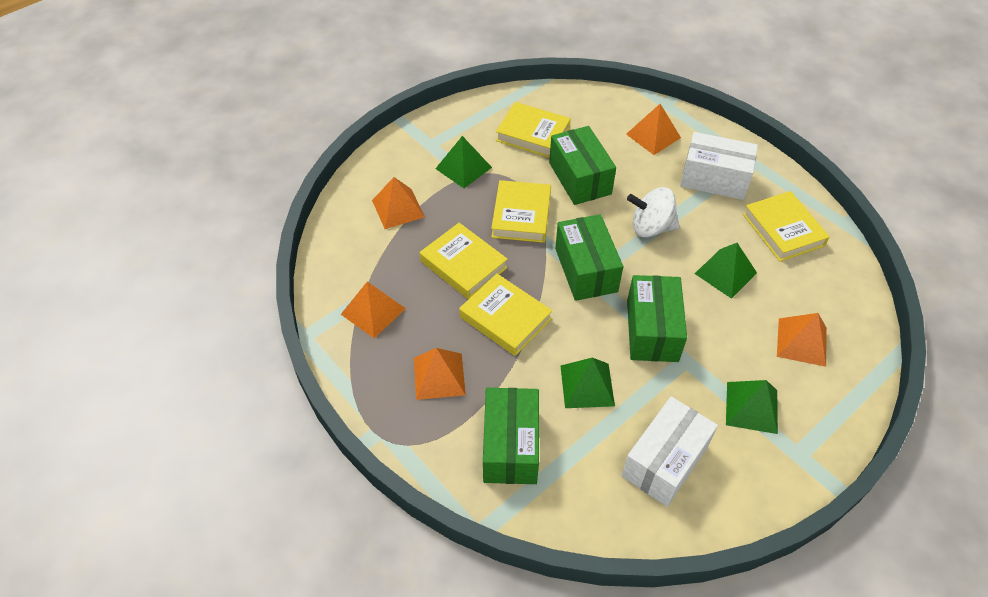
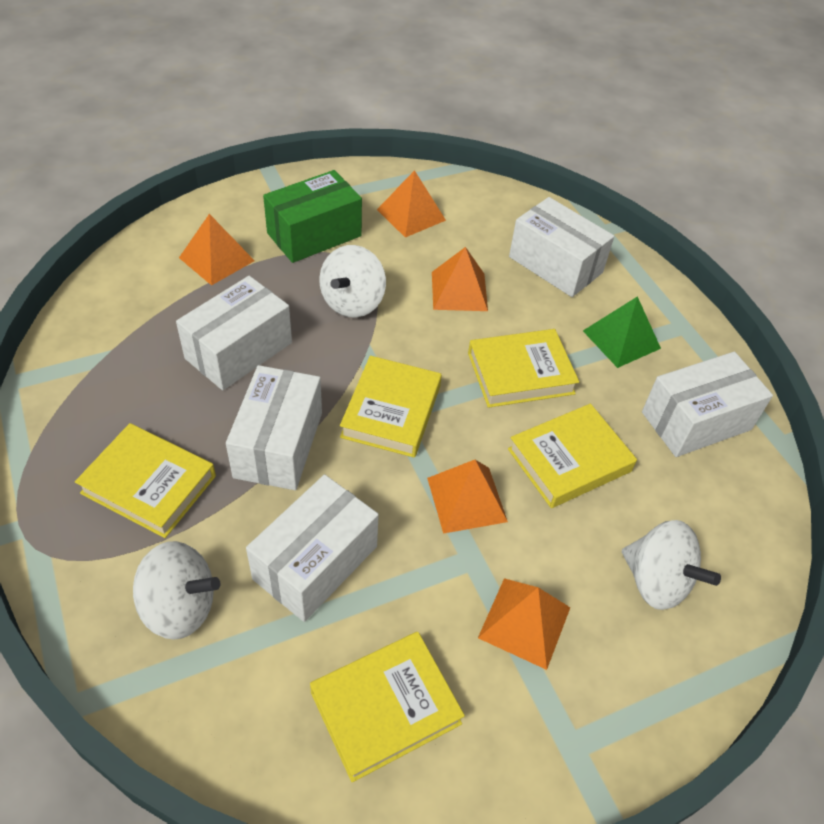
green box: [483,388,539,484] [549,126,616,205] [555,214,623,301] [627,275,687,362] = 4 -> [263,170,362,263] = 1
green pyramid: [435,136,492,188] [560,358,615,408] [695,243,757,299] [726,380,778,434] = 4 -> [583,296,661,368] = 1
white box: [622,396,718,507] [680,132,758,200] = 2 -> [176,276,292,390] [226,365,322,490] [246,475,379,622] [509,197,614,297] [642,352,773,457] = 5
white spinning top: [627,187,680,238] = 1 -> [133,541,220,640] [319,245,386,317] [622,520,721,610] = 3

